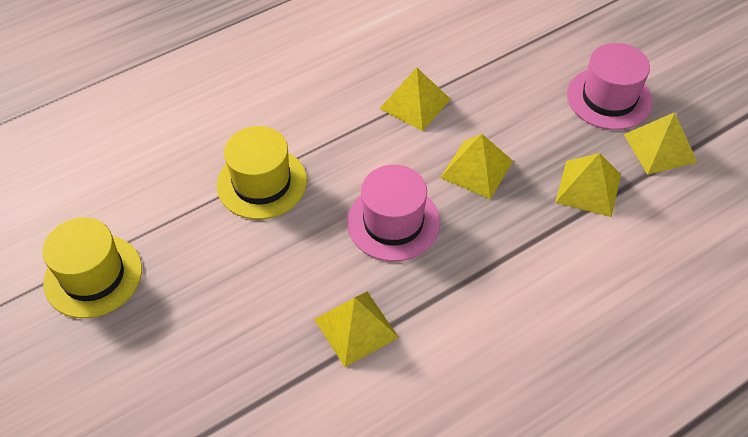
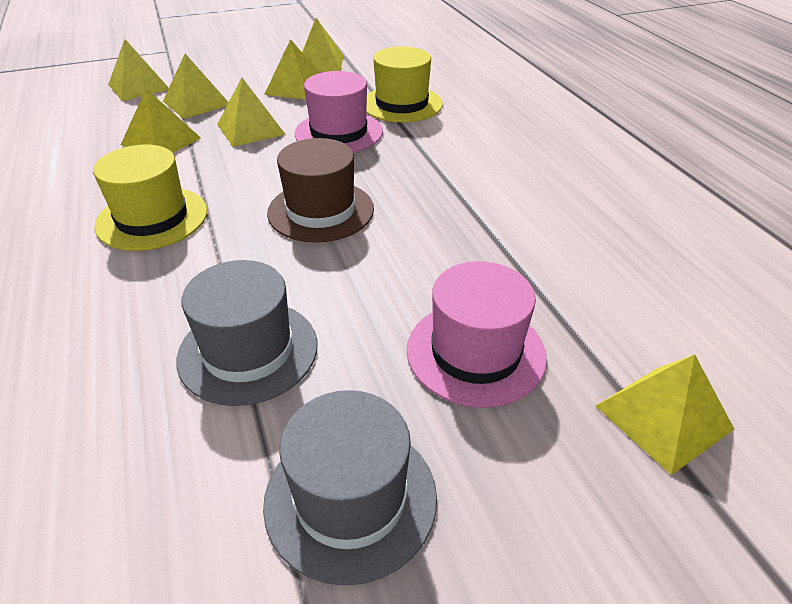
brown hat: none = 0 -> [267,138,374,242] = 1
grey hat: none = 0 -> [176,260,318,406] [263,390,437,586] = 2
yellow pyramid: [314,292,399,367] [379,67,451,131] [440,134,513,199] [555,153,621,217] [624,112,698,175] = 5 -> [108,39,169,101] [121,89,201,153] [163,54,229,119] [217,78,286,147] [264,39,319,100] [302,18,343,72] [596,354,734,475] = 7

